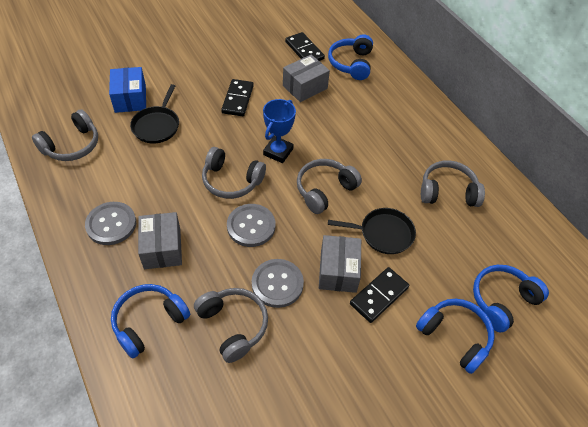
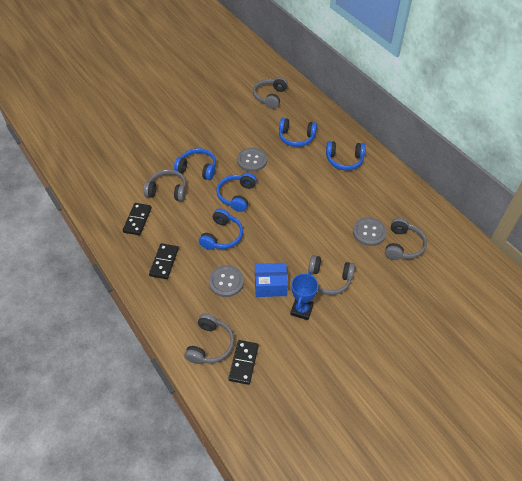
black pan: [130,84,179,143] [328,208,416,254] = 2 -> none = 0
blue headphones: [111,284,190,359] [328,34,373,80] [416,299,495,374] [473,265,549,333] = 4 -> [174,148,216,180] [199,208,243,250] [216,173,257,212] [279,118,317,147] [326,141,366,170] = 5
grey box: [138,212,182,269] [283,54,330,102] [319,235,361,293] = 3 -> none = 0

